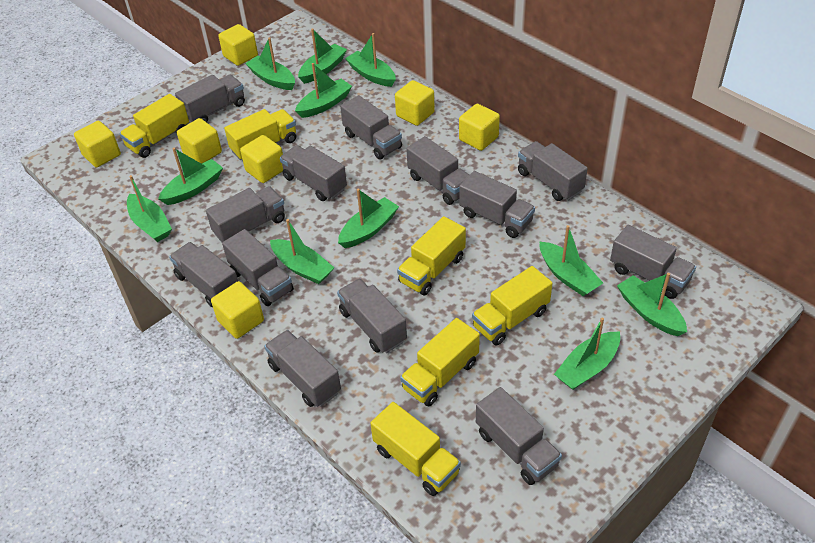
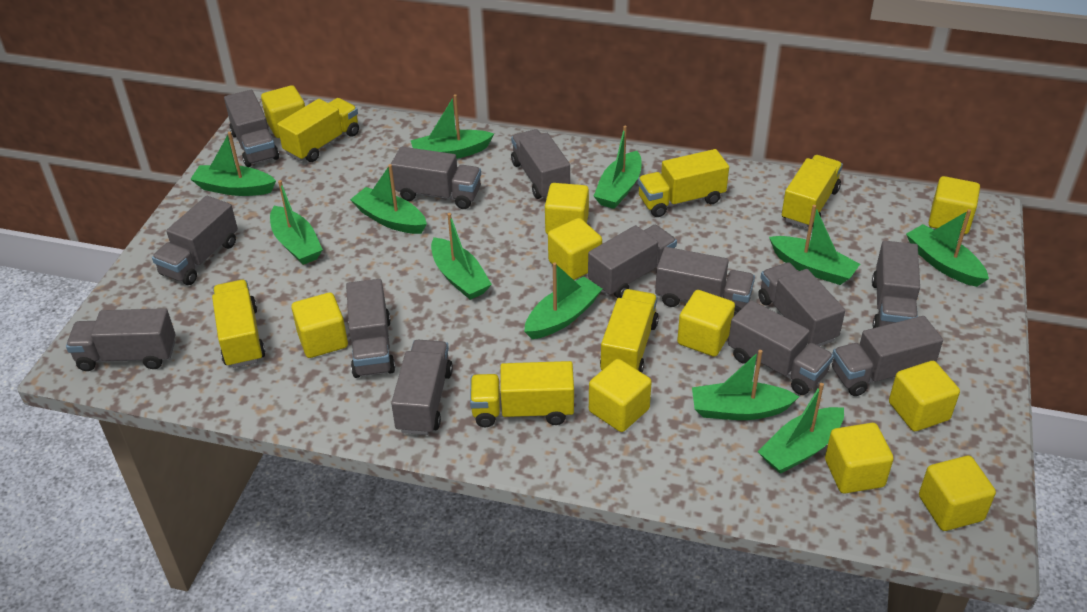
yellow cube: [74,121,121,167] [177,118,222,164] [211,281,264,339] [218,24,258,66] [240,135,283,183] [395,80,435,126] [459,104,500,151] = 7 -> [261,85,305,138] [291,292,348,358] [545,183,589,234] [548,218,602,280] [589,359,652,432] [677,290,735,357] [825,423,894,493] [889,361,960,431] [919,456,996,531] [929,176,980,234] = 10

